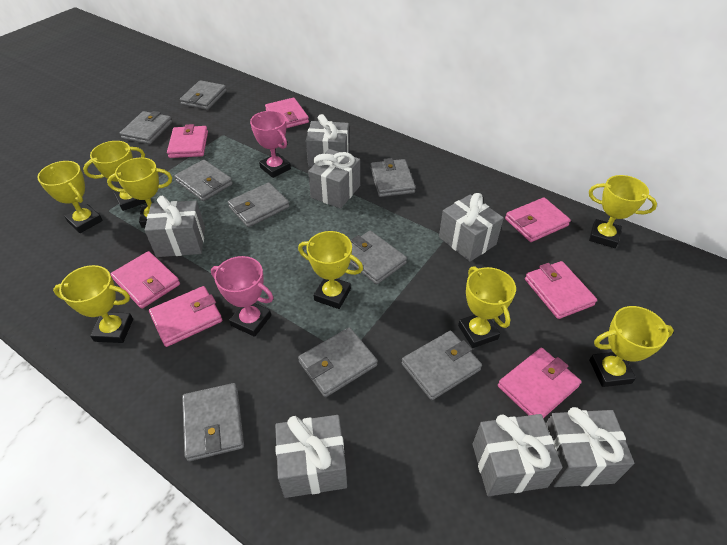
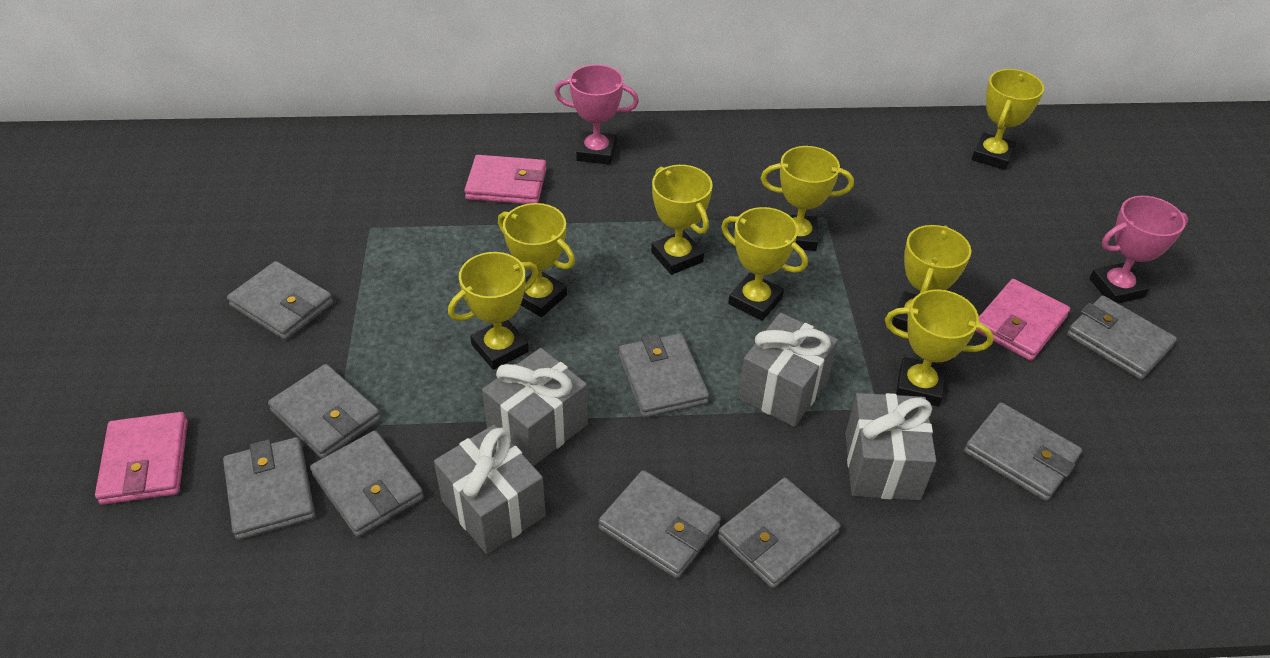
grey gift: [145,196,205,257] [275,415,347,498] [306,114,350,167] [308,149,360,209] [439,193,504,262] [473,414,562,496] [546,407,634,487] = 7 -> [434,424,546,554] [482,348,588,466] [738,313,838,427] [845,393,936,500] = 4
pink wallet: [111,251,180,309] [149,286,222,347] [167,124,208,158] [265,98,309,128] [498,348,581,418] [505,197,571,242] [525,261,597,319] = 7 -> [95,412,188,505] [464,155,547,204] [975,279,1070,361] = 3

